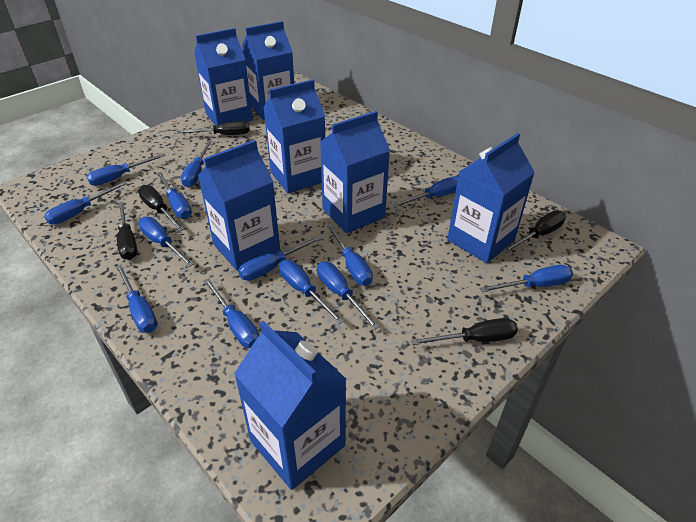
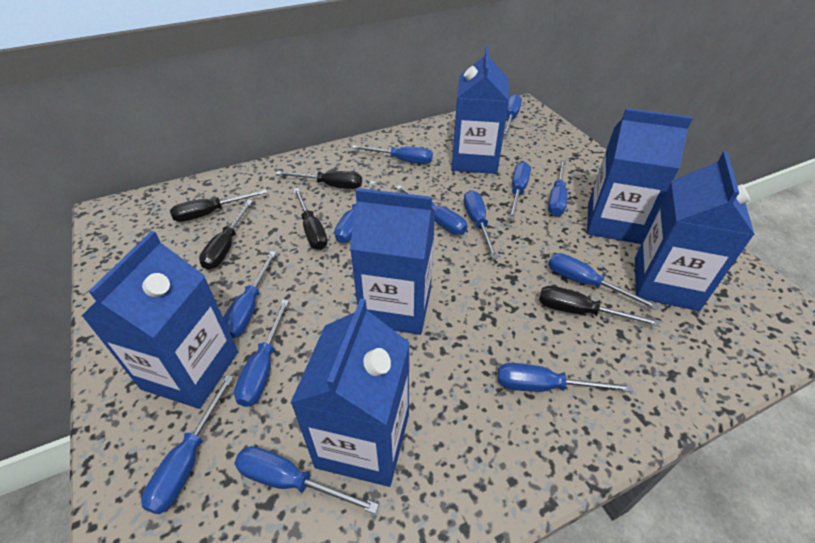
blue carton: [194,28,253,126] [198,140,280,271] [234,321,346,490] [242,21,294,120] [263,79,325,193] [320,111,390,233] [447,133,535,263] = 7 -> [82,231,238,409] [290,298,410,487] [350,188,435,335] [451,46,509,174] [587,108,693,244] [635,151,755,311] = 6

